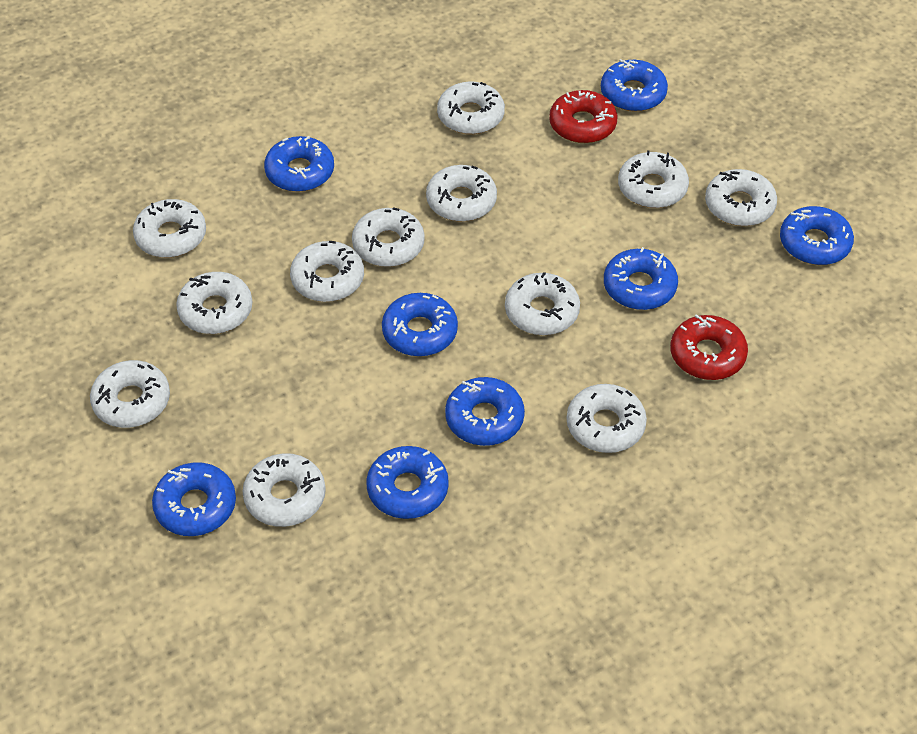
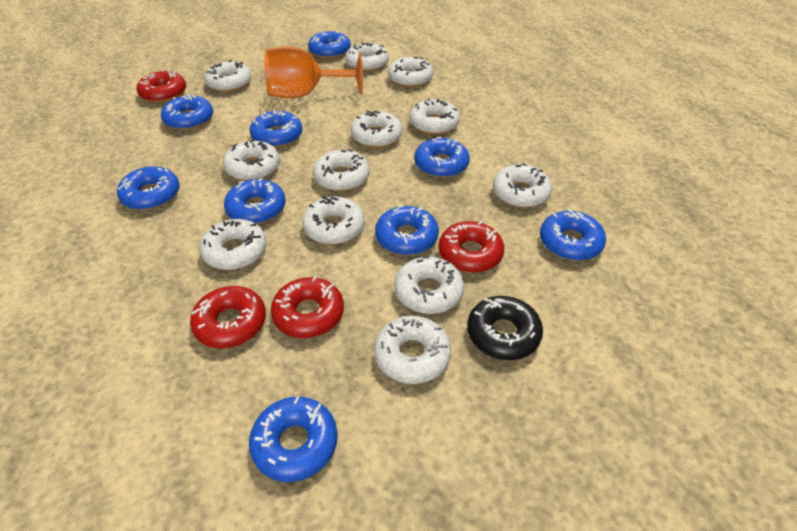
black donut: none = 0 -> [467,296,543,360] = 1
blue donut: [152,462,236,536] [264,136,334,192] [366,446,449,519] [382,293,458,356] [445,377,525,446] [601,59,668,112] [604,247,678,310] [780,206,854,265] = 8 -> [117,166,179,210] [161,94,213,130] [224,178,286,224] [249,396,338,482] [250,111,302,147] [308,31,351,59] [375,205,439,255] [414,137,470,178] [540,209,606,261] = 9
orange goblet: none = 0 -> [264,47,363,98] = 1
red donut: [549,90,617,143] [670,314,748,380] = 2 -> [137,69,186,103] [190,286,266,348] [271,276,344,338] [439,221,504,273] = 4

